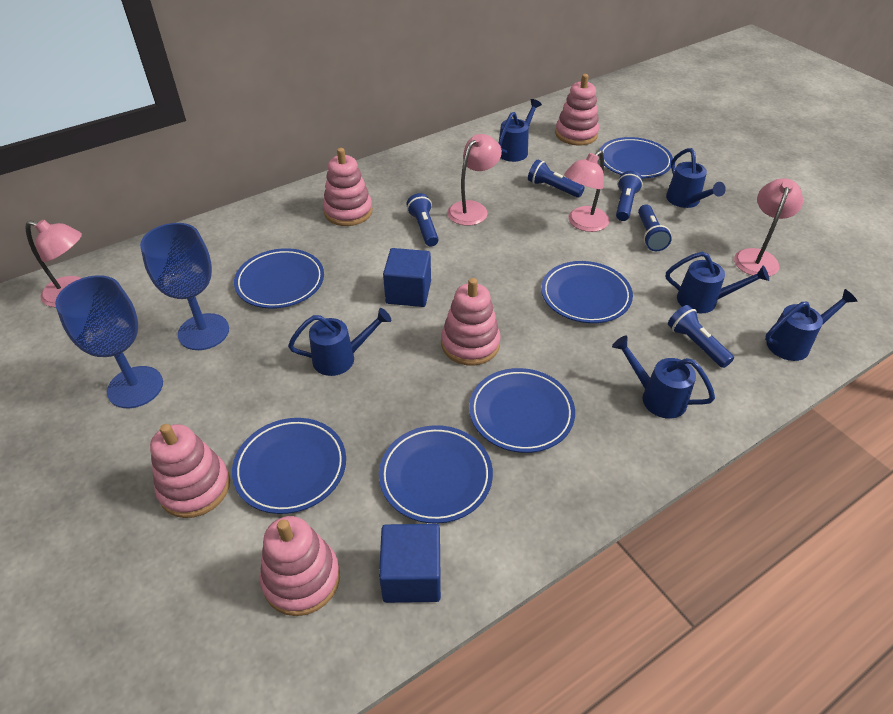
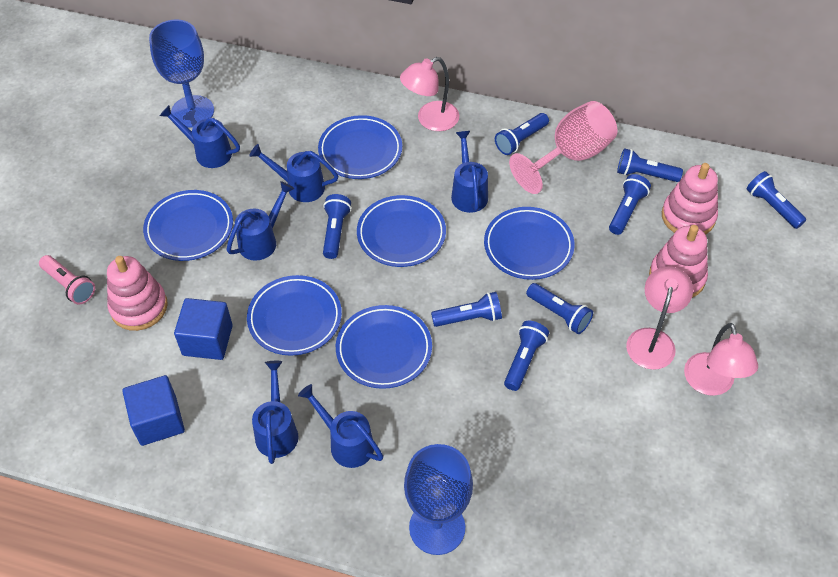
blue flashlight: [406,193,439,247] [528,159,585,198] [616,171,643,221] [638,205,672,251] [668,305,734,368] = 5 -> [323,194,351,259] [431,292,502,327] [495,113,549,155] [504,321,549,391] [526,283,593,334] [609,174,651,235] [617,148,683,182] [747,171,806,229] = 8
pink flashlight: none = 0 -> [39,255,95,304] = 1
pink goblet: none = 0 -> [509,101,618,194] = 1
pink lamp: [25,220,82,307] [447,134,502,226] [564,150,610,232] [734,178,803,276] = 4 -> [400,57,459,131] [626,266,693,370] [684,323,758,396] = 3
pink stacking toy: [150,424,230,518] [260,516,340,616] [323,148,373,226] [441,278,501,366] [555,74,599,145] = 5 -> [107,256,168,331] [649,225,708,298] [662,163,718,235] = 3

